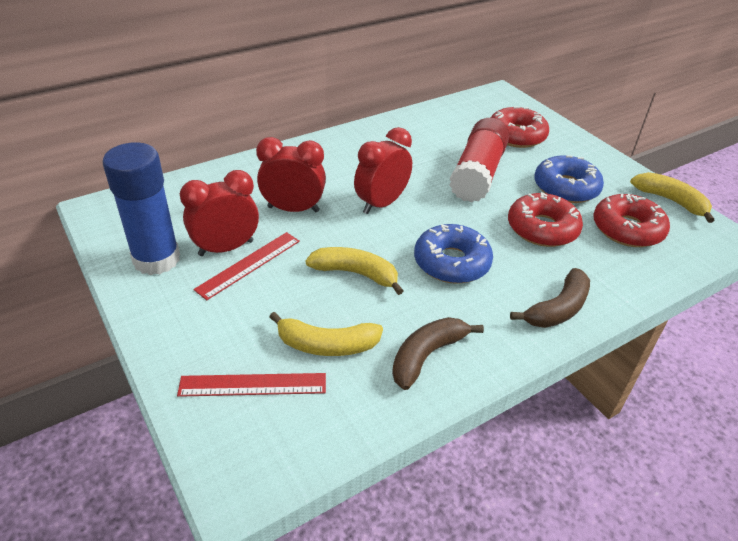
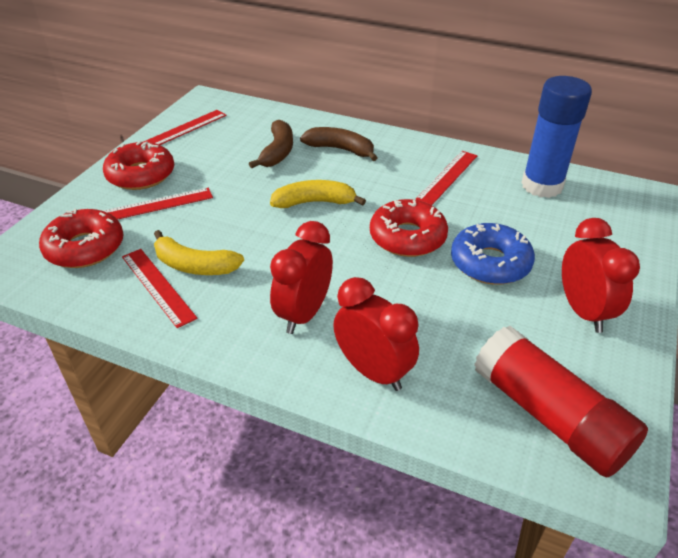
blue donut: [414,224,493,284] [534,155,604,203] = 2 -> [451,223,535,285] = 1
red ruler: [177,373,326,397] [193,232,300,300] = 2 -> [103,188,213,220] [122,249,197,328] [143,110,226,145] [416,151,477,205] = 4
yellow banana: [269,312,383,356] [305,247,404,295] [630,172,715,223] = 3 -> [154,230,244,275] [270,180,366,208] = 2

